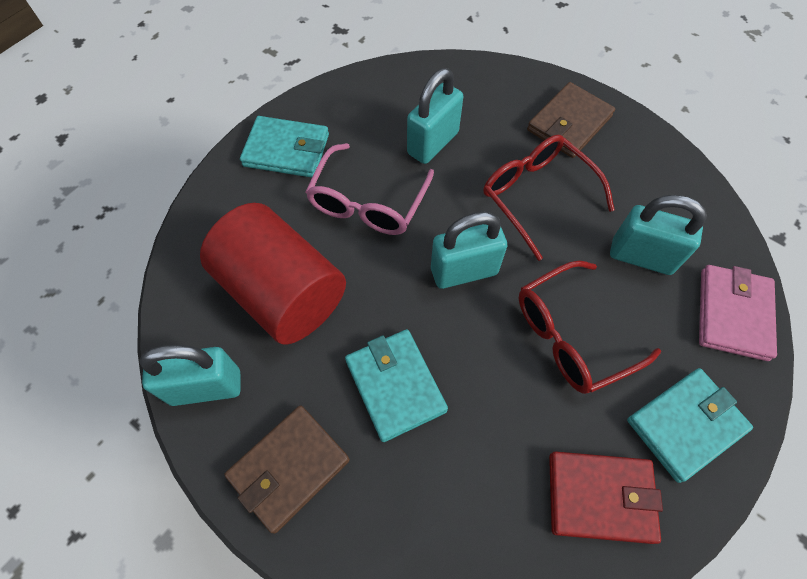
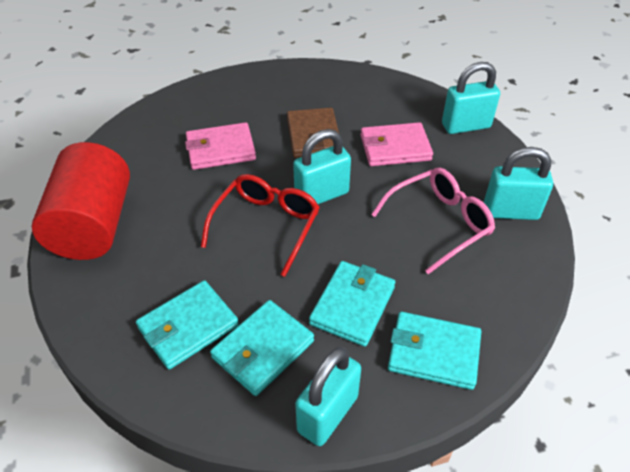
brown wallet: [224,405,350,534] [527,82,615,158] = 2 -> [287,108,339,158] = 1
pink wallet: [699,265,777,361] = 1 -> [185,122,256,170] [360,122,433,166] = 2
red glasses: [483,134,615,261] [519,261,661,394] = 2 -> [201,174,320,277] = 1
red wallet: [549,451,663,544] = 1 -> none = 0
turquoise wallet: [240,116,329,178] [345,329,448,442] [627,368,753,483] = 3 -> [136,280,239,370] [210,300,314,396] [309,261,395,347] [388,312,481,390] = 4

